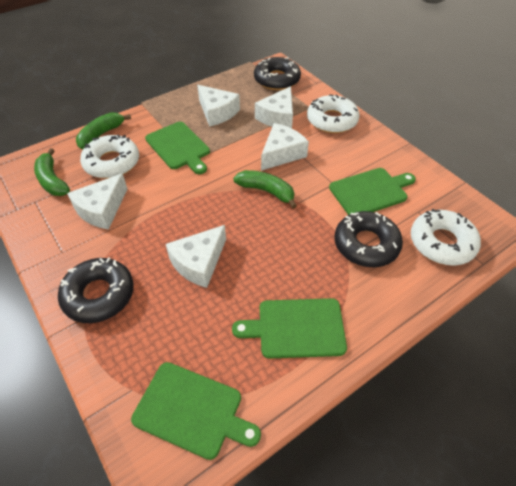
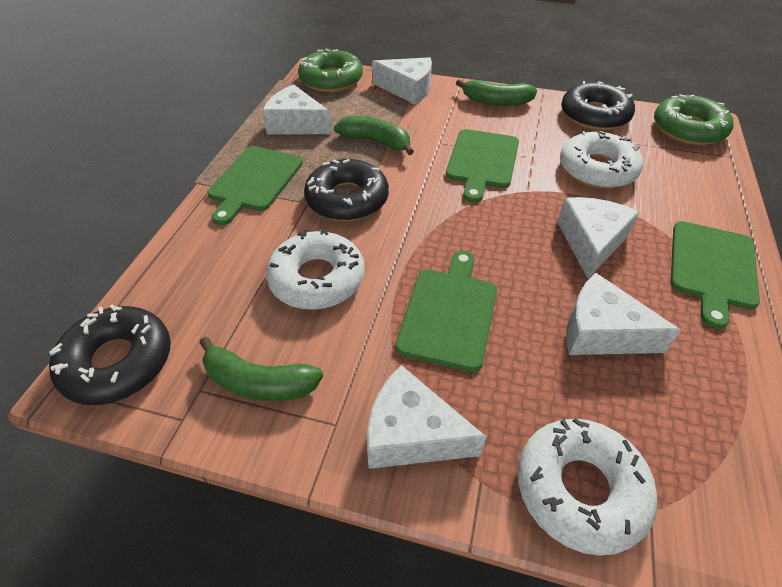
green donut: none = 0 -> [298,48,363,92] [654,94,734,145] = 2

